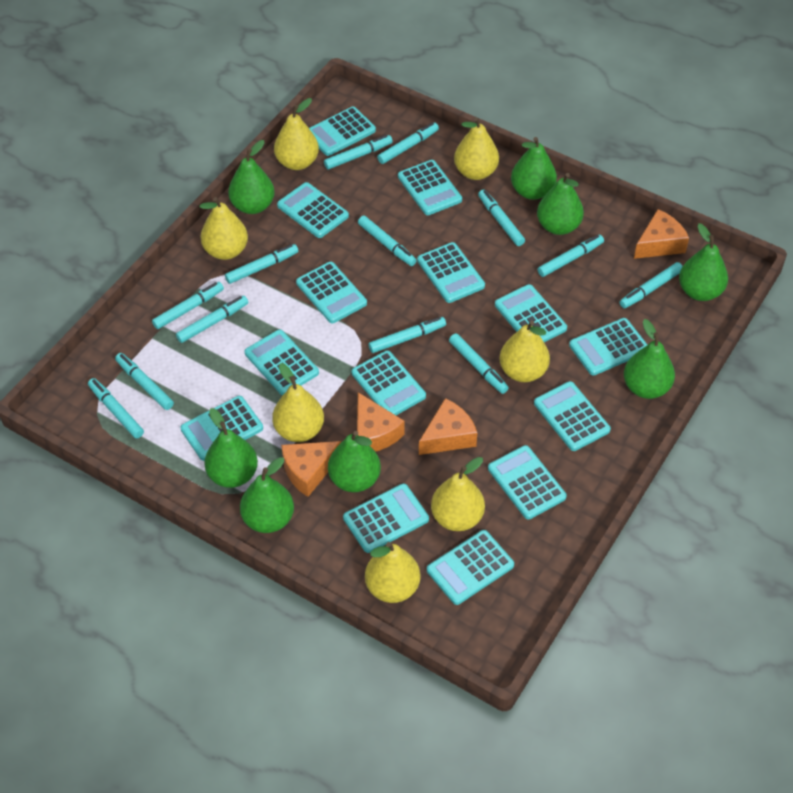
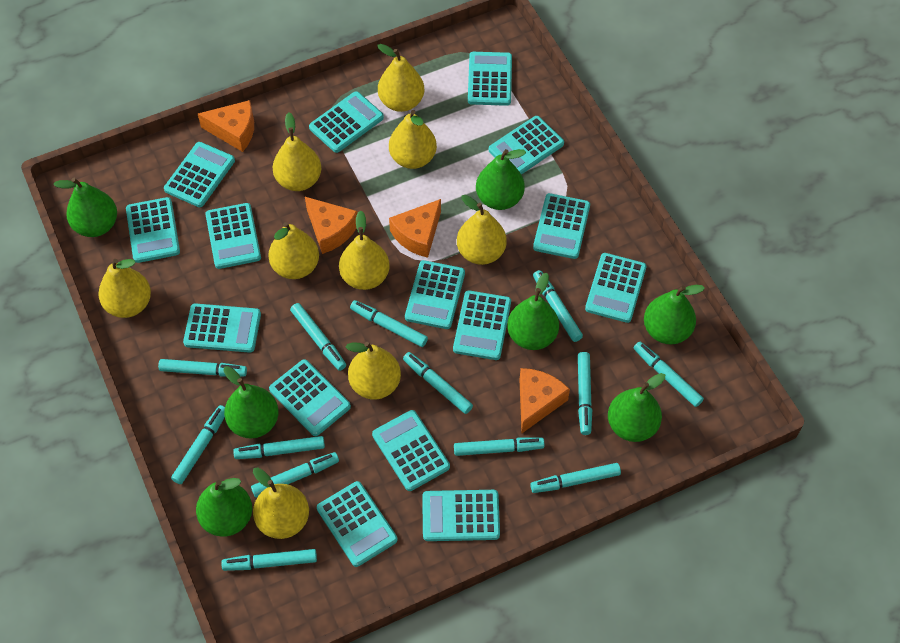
green pear: [204,408,258,488] [228,140,275,214] [240,457,294,533] [328,431,381,492] [511,137,557,200] [537,173,584,235] [624,319,675,399] [679,223,728,301] = 8 -> [53,178,117,237] [196,478,252,537] [223,366,279,439] [476,149,526,210] [507,273,559,350] [608,373,665,442] [644,285,705,344] = 7
turquoise calculator: [180,396,263,461] [245,329,319,395] [277,182,349,238] [296,262,367,323] [309,106,376,156] [343,484,429,553] [352,350,426,415] [398,160,462,215] [417,242,485,303] [427,530,514,605] [488,445,567,519] [495,284,567,342] [534,381,611,451] [569,318,647,376] = 14 -> [126,197,180,263] [164,142,235,207] [183,303,261,353] [205,203,261,269] [269,359,351,436] [309,91,384,153] [317,481,397,567] [372,410,450,491] [405,260,465,329] [422,490,500,541] [453,290,511,360] [468,52,512,106] [489,116,564,174] [533,193,590,259] [585,253,646,323] = 15
yellow pear: [200,197,248,260] [272,363,324,442] [274,98,319,170] [365,542,421,603] [431,457,485,531] [454,117,499,180] [499,321,550,382] = 7 -> [98,259,151,318] [253,467,309,539] [268,222,319,279] [273,112,322,191] [339,210,390,290] [346,342,401,400] [377,44,424,112] [389,110,437,169] [457,195,507,265] = 9

